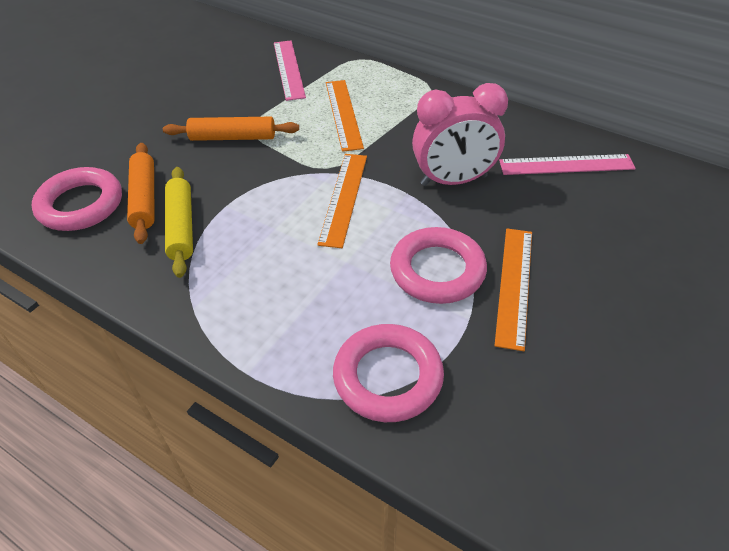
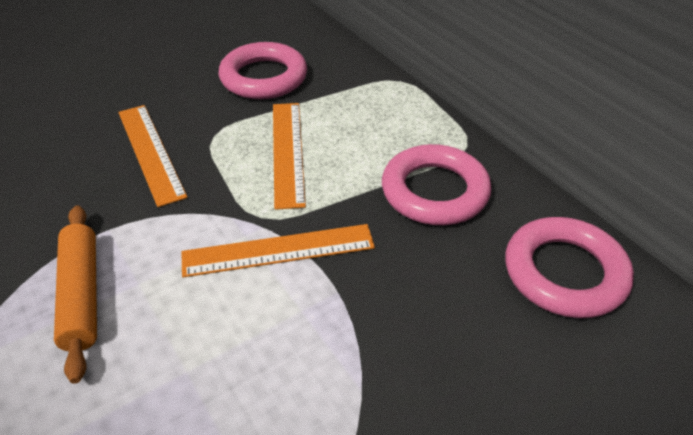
orange rolling pin: [127,143,155,244] [163,117,299,141] = 2 -> [54,205,97,384] = 1
pink clock: [412,83,508,186] = 1 -> none = 0
pink ruler: [274,41,306,101] [499,154,636,175] = 2 -> none = 0
yellow rolling pin: [165,167,193,278] = 1 -> none = 0

